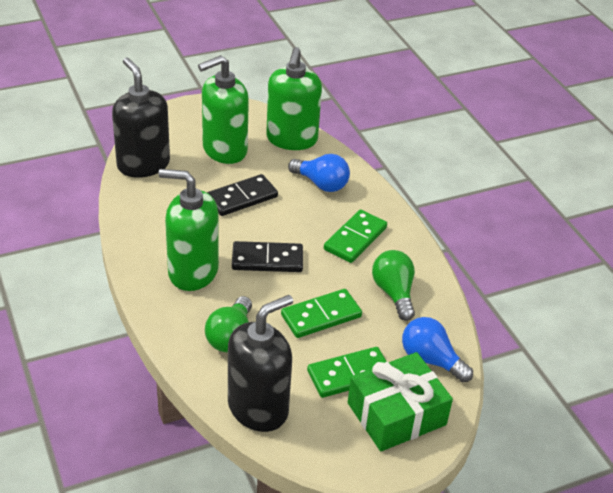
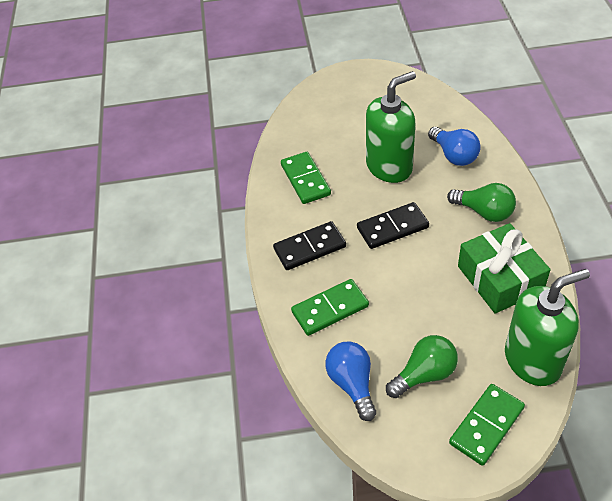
black soap dispenser: [112,58,170,178] [228,295,293,432] = 2 -> none = 0
green soap dispenser: [158,169,219,291] [198,55,249,164] [266,47,322,150] = 3 -> [366,71,416,183] [505,269,590,386] = 2

